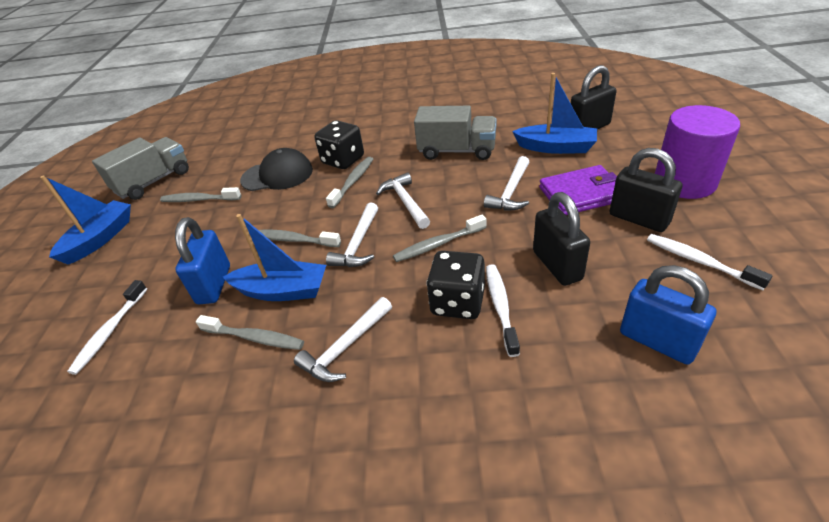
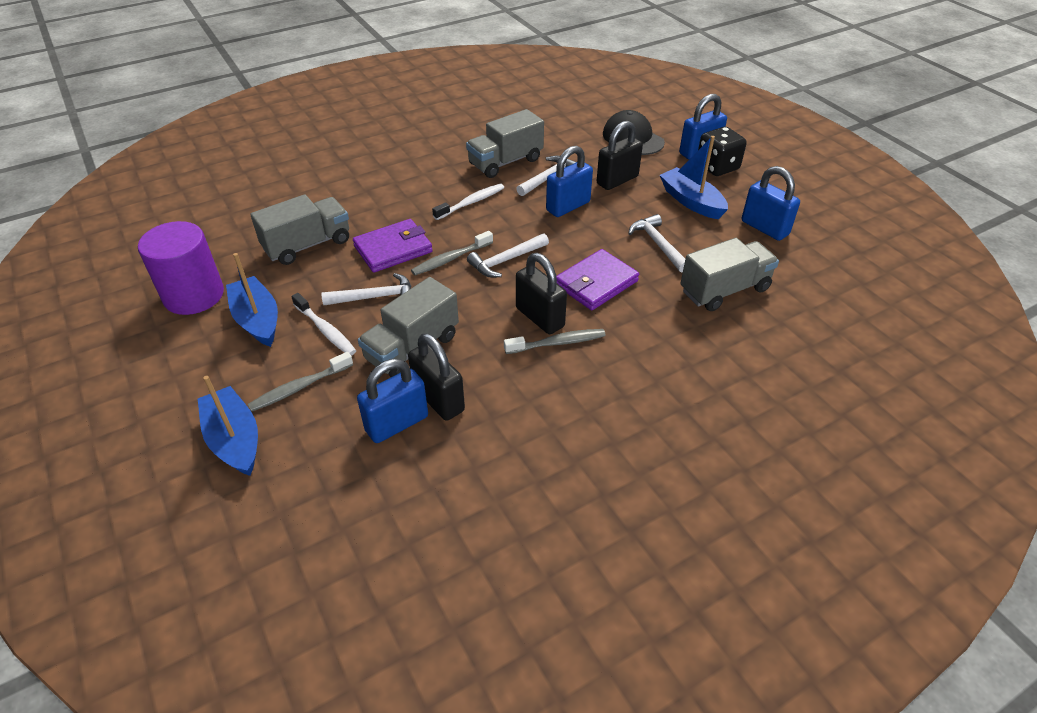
black dice: [314,120,364,169] [426,251,485,319] = 2 -> [698,127,747,176] = 1
blue padlock: [175,217,230,304] [620,265,716,365] = 2 -> [357,359,428,443] [546,146,593,217] [679,94,727,159] [742,166,800,241] = 4
grey toothbrush: [160,187,241,202] [196,315,304,350] [259,229,341,247] [326,157,373,208] [393,214,486,262] = 5 -> [248,352,353,412] [411,231,493,275] [504,329,606,354] = 3
grey truck: [92,137,189,200] [414,106,497,160] = 2 -> [250,194,349,265] [358,277,459,377] [466,109,544,178] [681,238,779,311] = 4
purple wallet: [539,165,617,215] = 1 -> [353,219,433,273] [556,249,639,310] = 2
white toothbrush: [67,280,147,375] [486,264,520,357] [647,234,772,290] = 3 -> [291,293,356,356] [432,184,504,220] = 2

